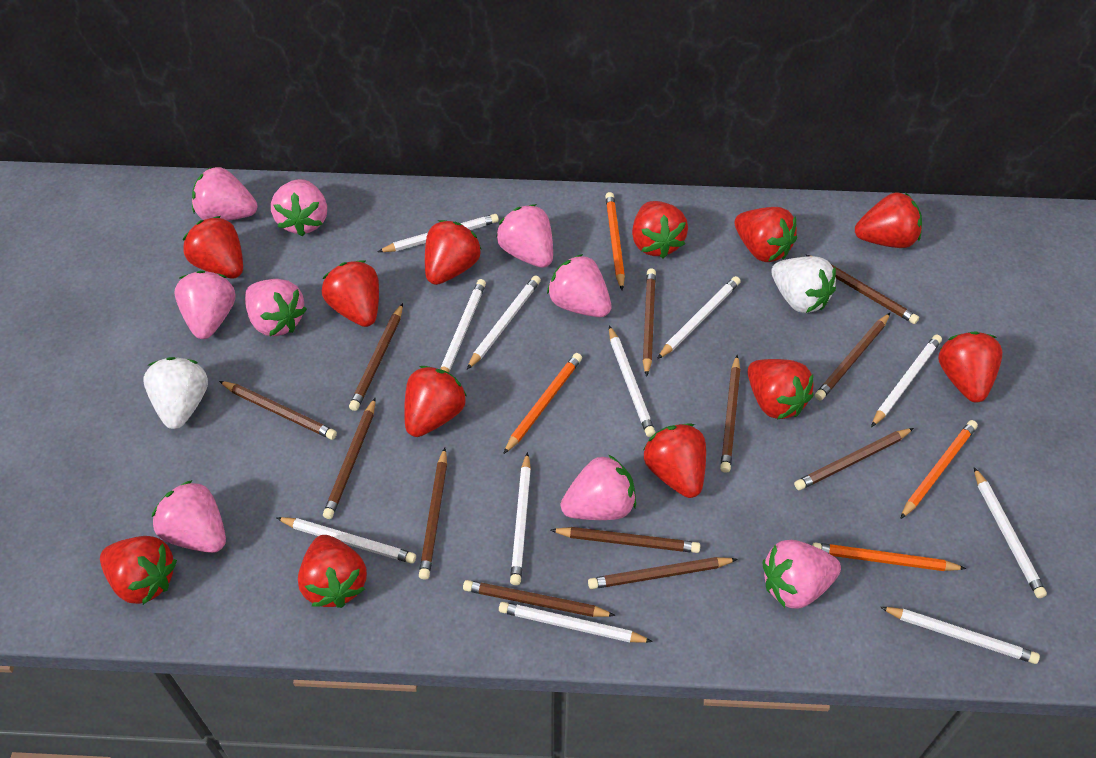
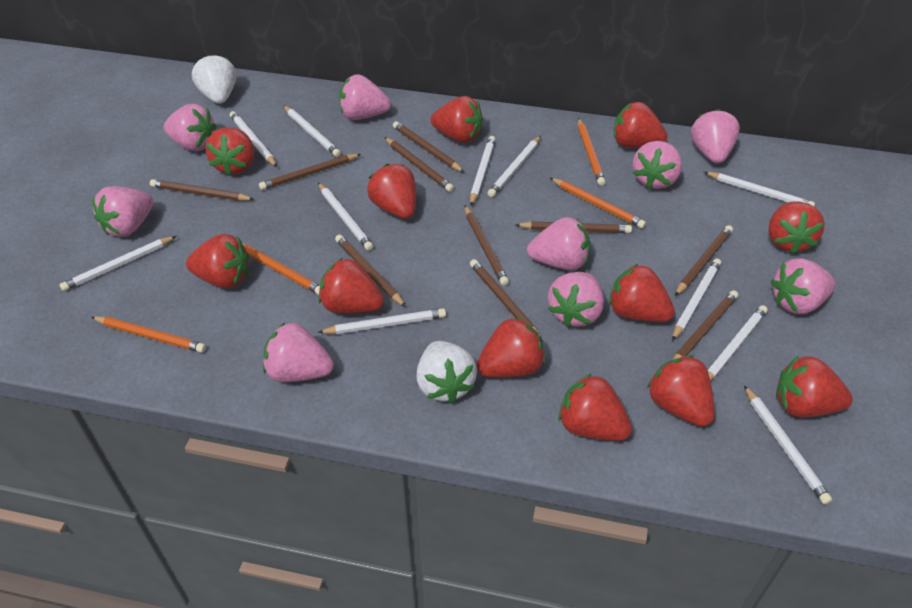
brown pencil: [219,381,337,440] [323,397,376,519] [349,303,403,411] [419,448,447,580] [463,580,615,617] [551,527,700,553] [588,557,738,589] [643,268,656,377] [720,355,741,473] [794,428,914,490] [806,255,919,324] [815,313,890,400] = 12 -> [150,179,255,201] [259,154,361,190] [335,234,406,307] [384,137,454,192] [393,121,465,173] [465,206,509,286] [470,259,543,342] [516,221,632,233] [673,290,738,360] [675,225,733,296] = 10

